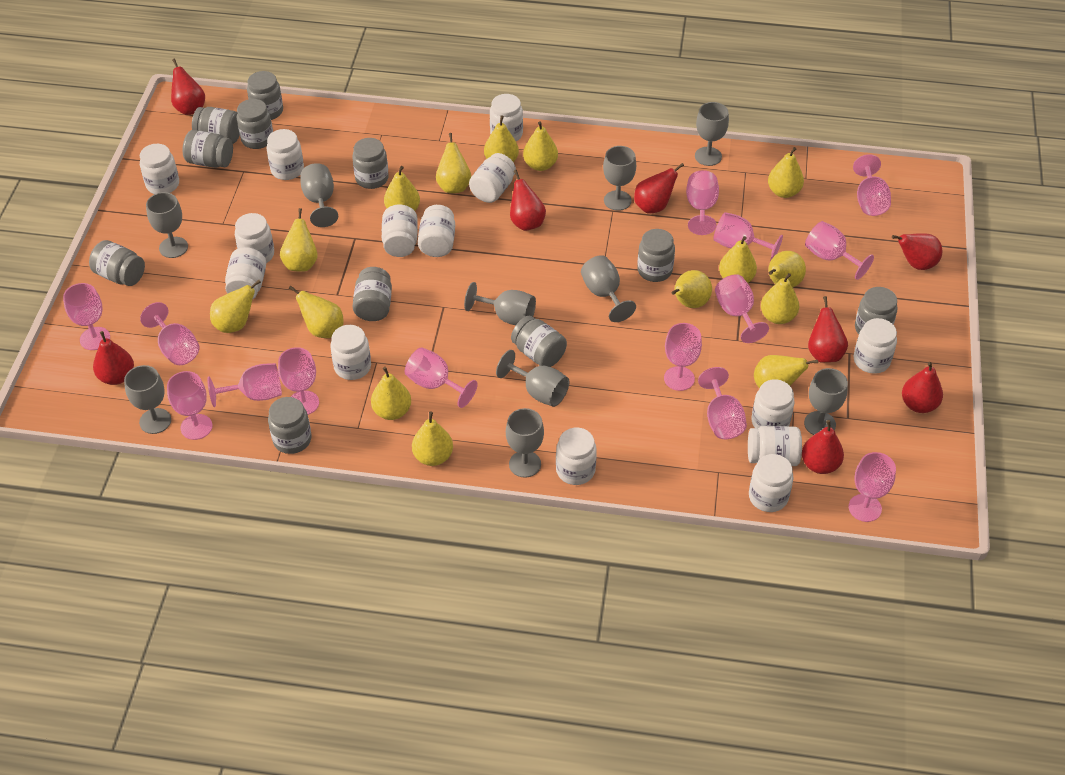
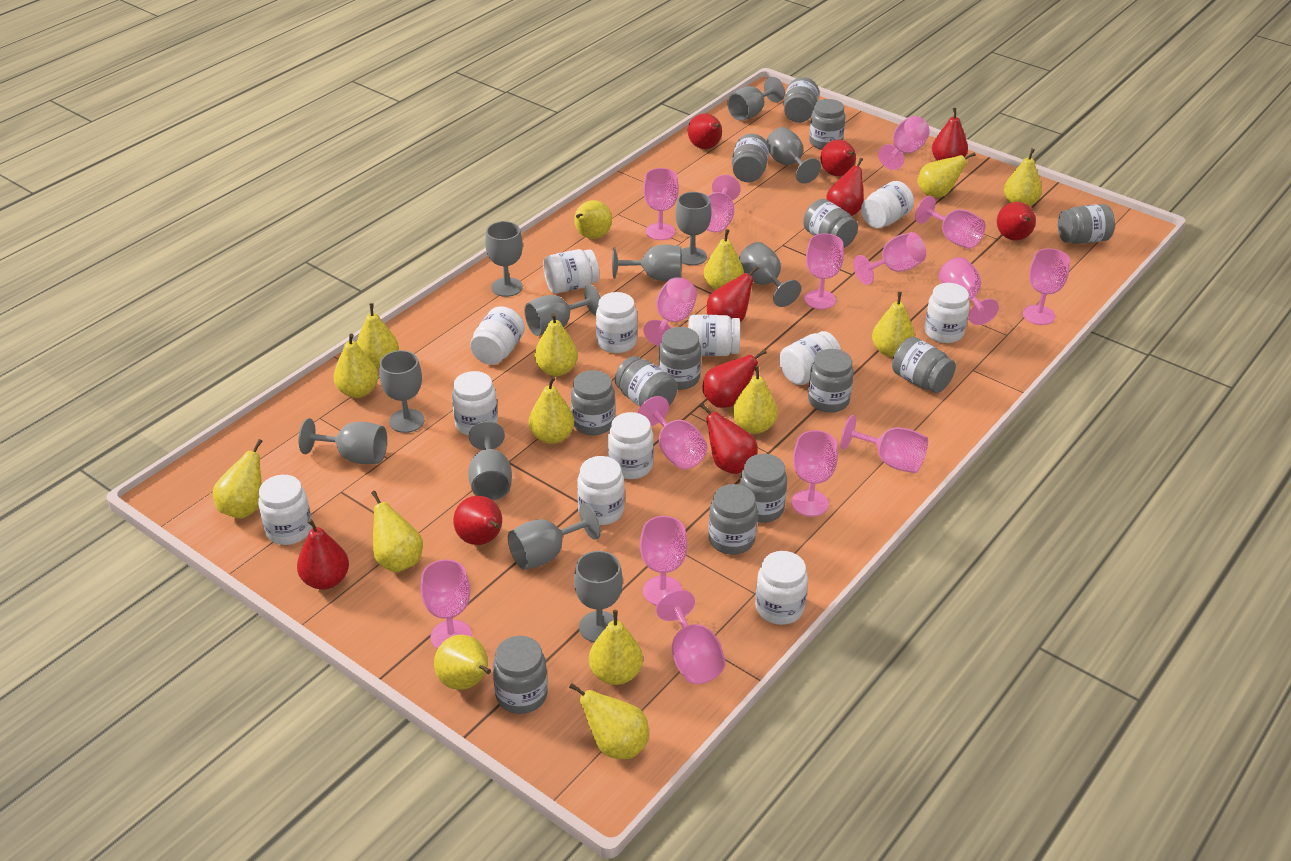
grey goblet: [124,365,171,434] [146,192,188,258] [300,163,338,227] [464,282,536,325] [496,350,569,407] [506,408,544,478] [581,255,636,322] [603,146,636,211] [695,102,729,166] [804,368,848,435] = 10 -> [299,418,387,464] [379,350,425,433] [468,421,512,500] [485,221,523,297] [508,503,601,570] [524,284,600,336] [574,551,623,642] [612,245,682,281] [675,192,712,265] [727,77,785,121] [739,242,801,307] [766,127,821,184] = 12
grey jar: [89,240,145,286] [183,130,233,168] [192,107,240,144] [237,99,273,149] [247,71,283,120] [268,397,311,454] [352,138,389,189] [353,267,392,321] [511,316,567,367] [637,229,675,282] [855,287,898,334] = 11 -> [493,636,548,714] [571,370,615,435] [615,356,677,407] [659,327,701,390] [708,484,758,555] [732,134,769,182] [740,454,787,523] [783,77,819,123] [803,199,858,248] [808,349,854,413] [809,99,845,150] [892,337,956,393] [1058,204,1115,244] = 13
pink goblet: [63,283,110,350] [140,302,199,365] [167,371,212,440] [207,363,282,407] [278,347,319,415] [405,347,478,408] [664,323,702,391] [686,170,719,235] [698,367,747,439] [713,212,783,261] [715,274,769,343] [805,221,874,280] [849,452,896,522] [853,154,891,216] = 14 -> [420,559,472,649] [638,396,708,469] [640,516,687,605] [643,168,679,240] [643,277,697,346] [656,590,726,684] [706,175,741,232] [792,430,838,517] [804,233,844,309] [840,415,928,473] [853,232,926,285] [878,116,930,170] [915,196,986,249] [939,257,999,325] [1023,248,1070,325] = 15
red pear: [93,331,134,385] [171,59,205,115] [510,170,546,231] [634,163,684,214] [802,420,844,474] [808,296,848,363] [892,233,942,270] [902,362,943,413] = 8 -> [297,519,349,590] [453,496,502,545] [688,113,722,149] [700,403,757,474] [702,350,767,408] [707,266,759,322] [820,140,856,176] [826,158,864,216] [932,108,968,161] [997,202,1036,240] = 10
white jar: [140,144,179,194] [225,247,266,300] [235,213,274,263] [267,129,304,180] [330,325,371,380] [382,205,418,257] [418,205,455,257] [469,153,516,203] [490,94,523,141] [556,428,597,485] [748,426,802,466] [749,454,794,512] [751,379,795,429] [854,318,897,374] = 14 -> [258,475,312,545] [452,371,498,436] [470,306,525,365] [543,249,599,294] [577,456,625,525] [596,292,637,353] [608,412,653,479] [688,315,740,356] [755,551,808,625] [779,331,841,385] [861,181,914,228] [924,283,970,343] = 12

